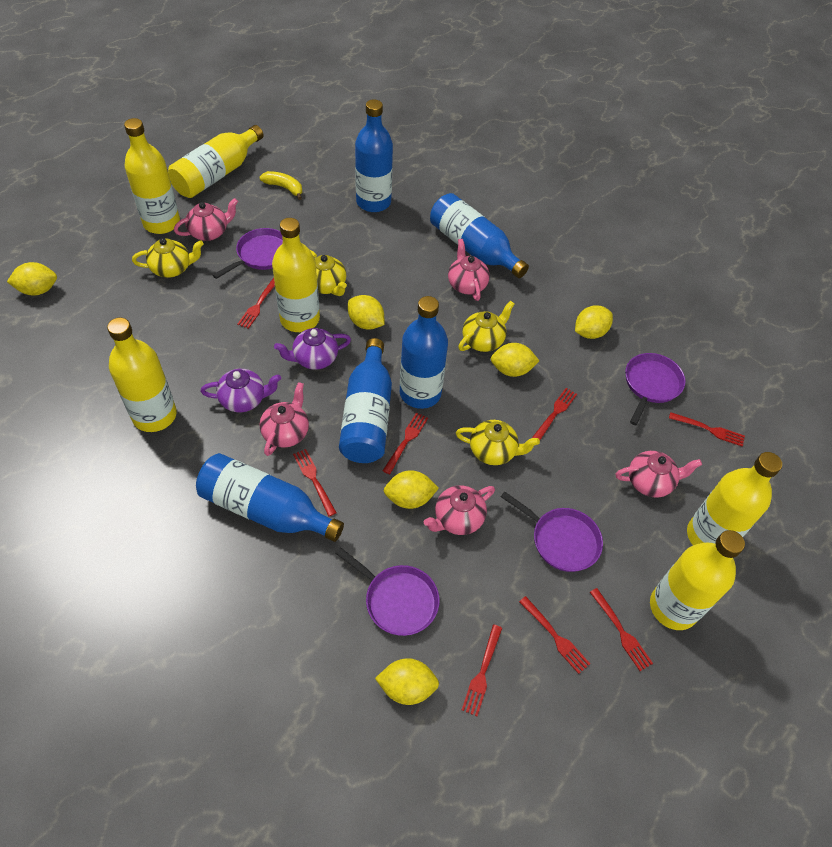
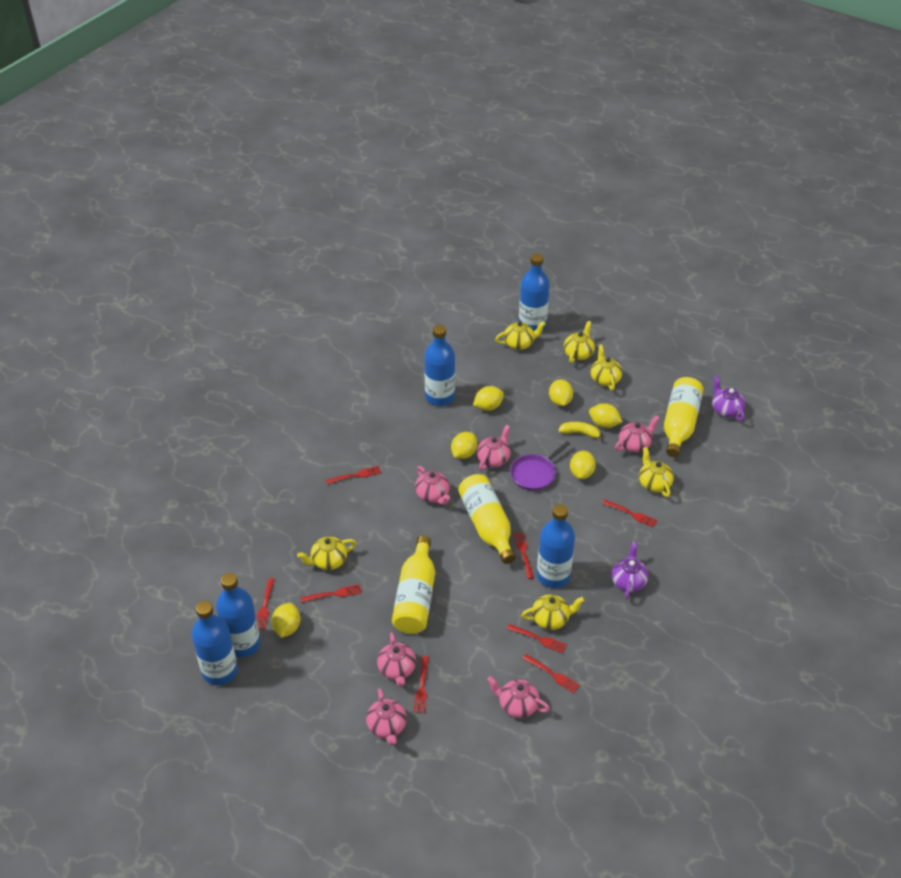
pink teapot: [174,198,238,241] [259,382,309,456] [424,485,495,535] [448,239,490,301] [616,451,702,498] = 5 -> [366,688,407,745] [377,633,416,687] [415,466,450,505] [477,425,511,470] [487,676,550,718] [615,415,659,452] = 6
purple pan: [213,228,283,279] [335,547,440,636] [501,491,603,572] [625,353,685,425] = 4 -> [510,441,570,491] = 1
yellow bottle: [107,317,177,432] [124,118,180,234] [168,125,264,198] [272,218,320,332] [650,530,745,630] [687,452,782,545] = 6 -> [392,536,435,634] [458,474,516,564] [664,377,703,457] = 3
yellow teapot: [132,238,204,278] [310,250,347,296] [456,420,540,465] [458,301,514,352] = 4 -> [297,537,356,570] [495,321,546,350] [521,594,585,630] [564,321,595,363] [591,344,622,391] [639,447,674,497] = 6

